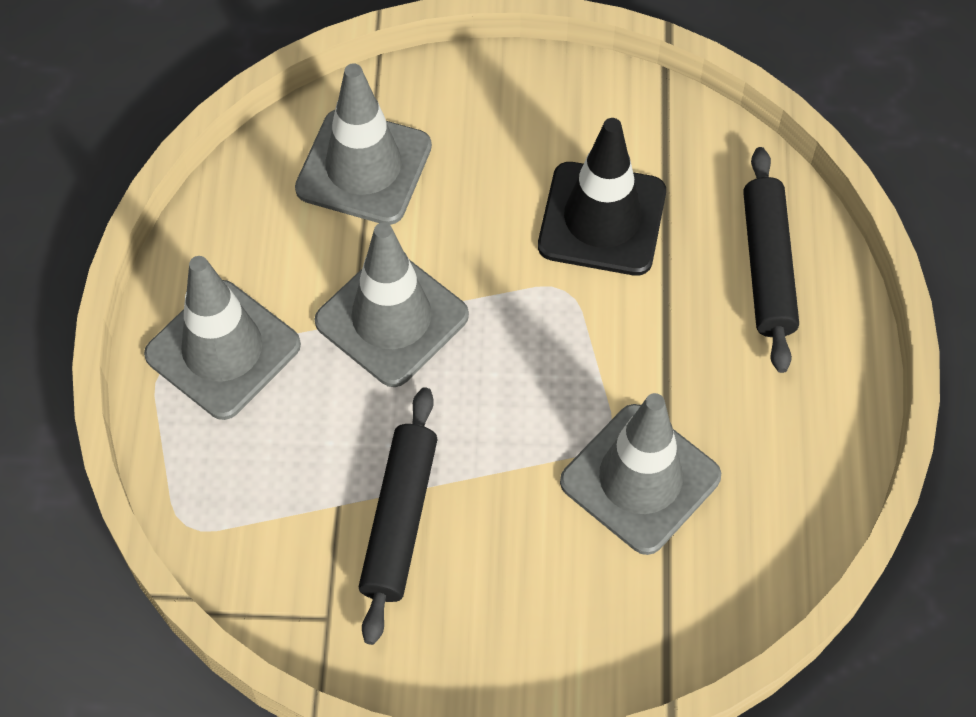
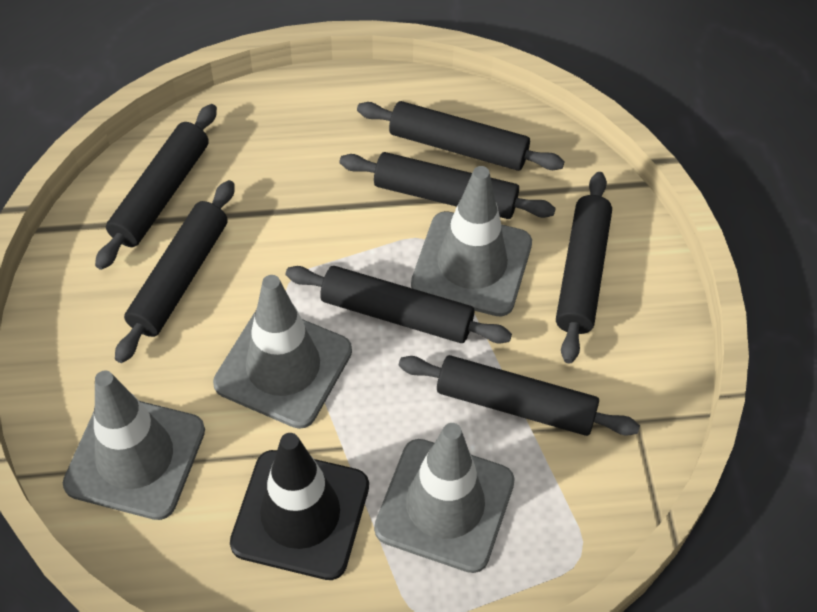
black rolling pin: [359,387,438,645] [743,147,799,373] = 2 -> [95,104,217,270] [115,180,235,363] [286,266,512,344] [340,152,556,219] [357,101,565,171] [399,355,640,436] [556,172,612,363] = 7

